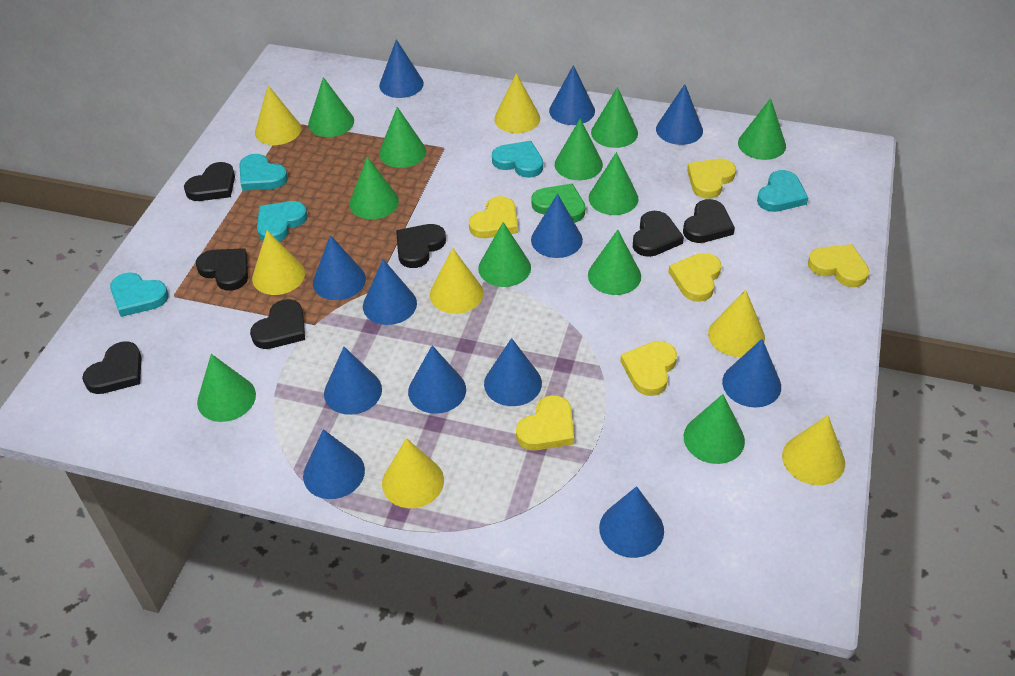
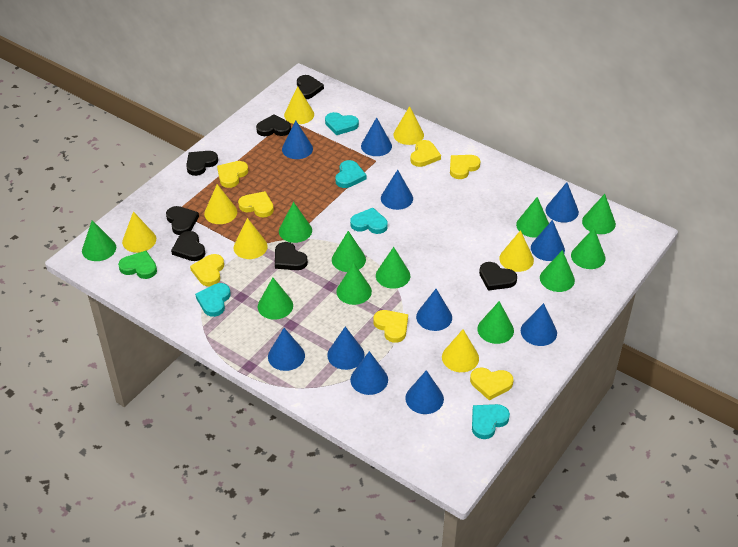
blue cone: [303,429,365,499] [313,235,366,300] [324,347,382,415] [363,259,417,325] [379,39,424,98] [408,345,466,414] [484,338,542,406] [531,194,583,258] [549,65,595,125] [599,486,664,558] [656,84,703,145] [722,339,781,407] = 12 -> [268,328,305,371] [282,120,313,159] [327,326,365,370] [350,351,388,395] [361,117,392,156] [381,170,413,210] [405,370,444,414] [416,289,452,331] [521,303,557,346] [531,220,565,261] [546,182,579,223] = 11
yellow heart: [469,196,518,238] [516,395,574,450] [620,341,677,396] [668,253,721,302] [687,159,736,199] [808,244,869,287] = 6 -> [190,254,224,286] [217,161,248,188] [238,191,274,218] [373,310,408,343] [410,140,441,167] [450,155,481,179] [470,368,514,400] = 7

